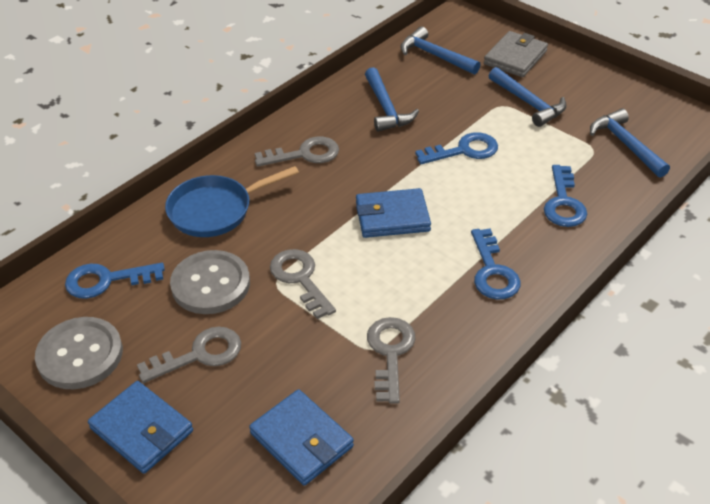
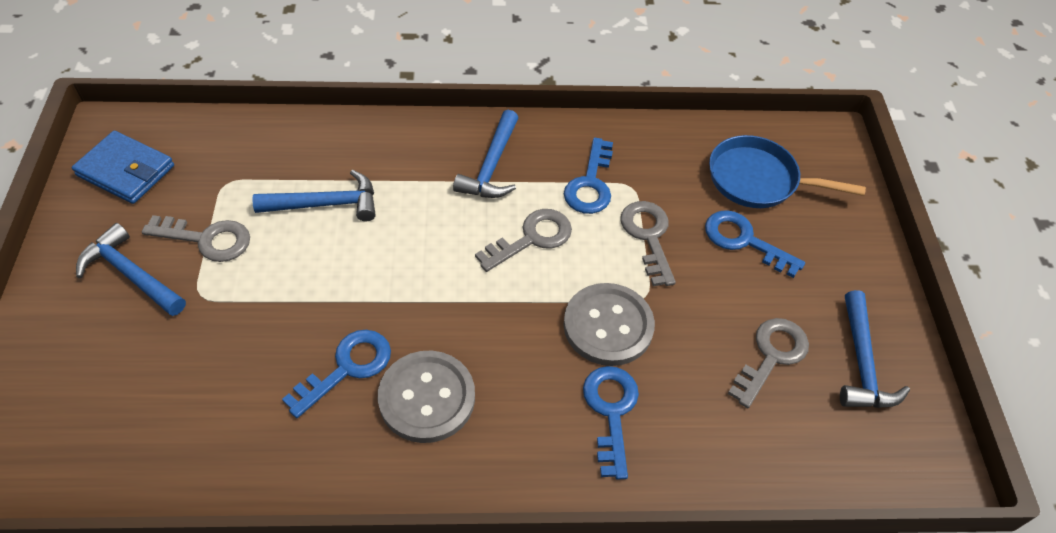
blue wallet: [88,381,193,474] [249,389,354,486] [356,188,431,238] = 3 -> [72,131,174,204] = 1
grey wallet: [484,31,548,77] = 1 -> none = 0

